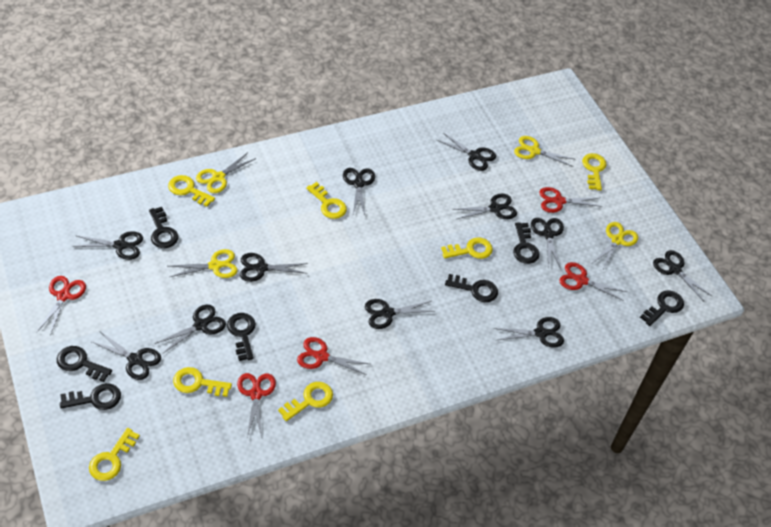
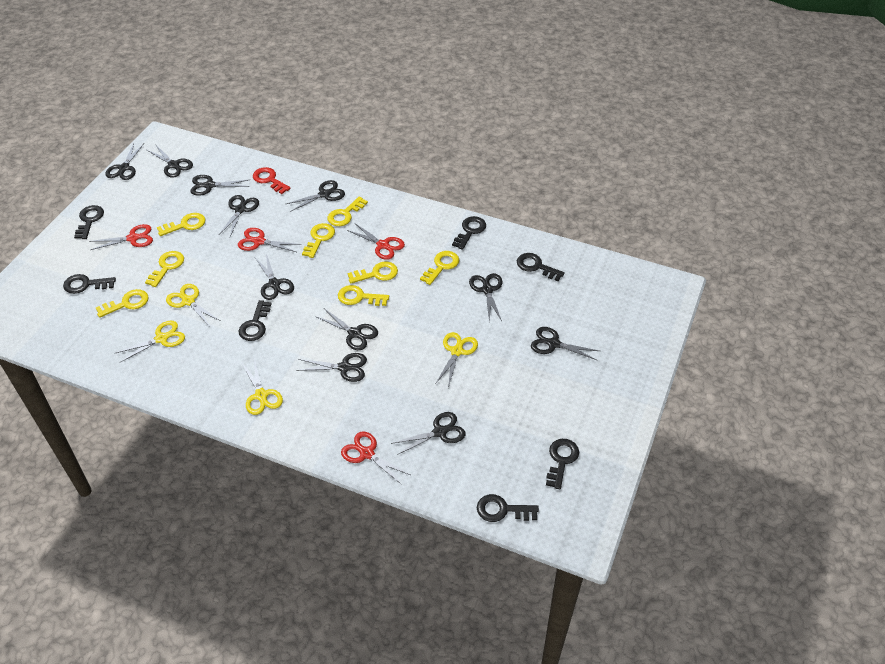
red key: none = 0 -> [253,167,291,194] = 1
red scissors: [37,276,86,336] [237,373,276,438] [297,337,369,375] [539,187,603,213] [559,262,627,301] = 5 -> [89,224,153,250] [238,228,301,252] [341,432,410,485] [347,224,405,260] = 4
yellow key: [89,428,140,481] [168,175,215,207] [173,367,232,397] [278,382,333,421] [306,182,347,219] [441,237,493,259] [582,153,607,190] = 7 -> [96,289,149,318] [145,251,184,287] [157,213,206,236] [302,223,335,258] [327,196,368,226] [338,285,389,306] [348,262,398,284] [420,251,459,285] = 8

